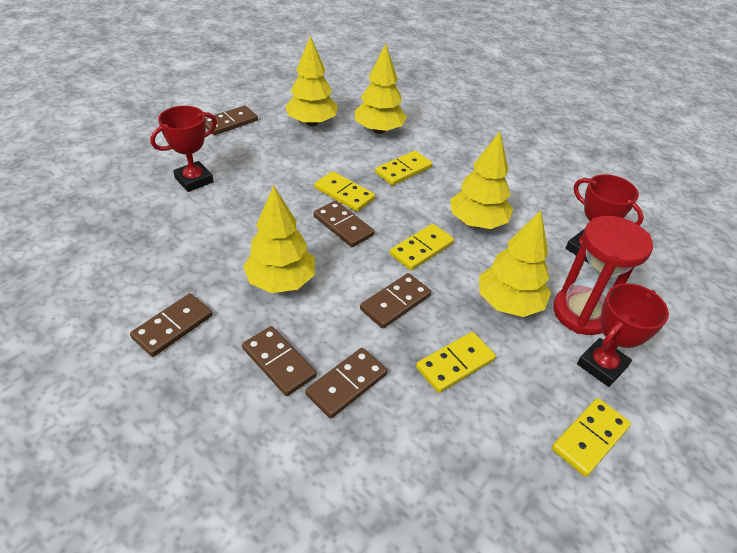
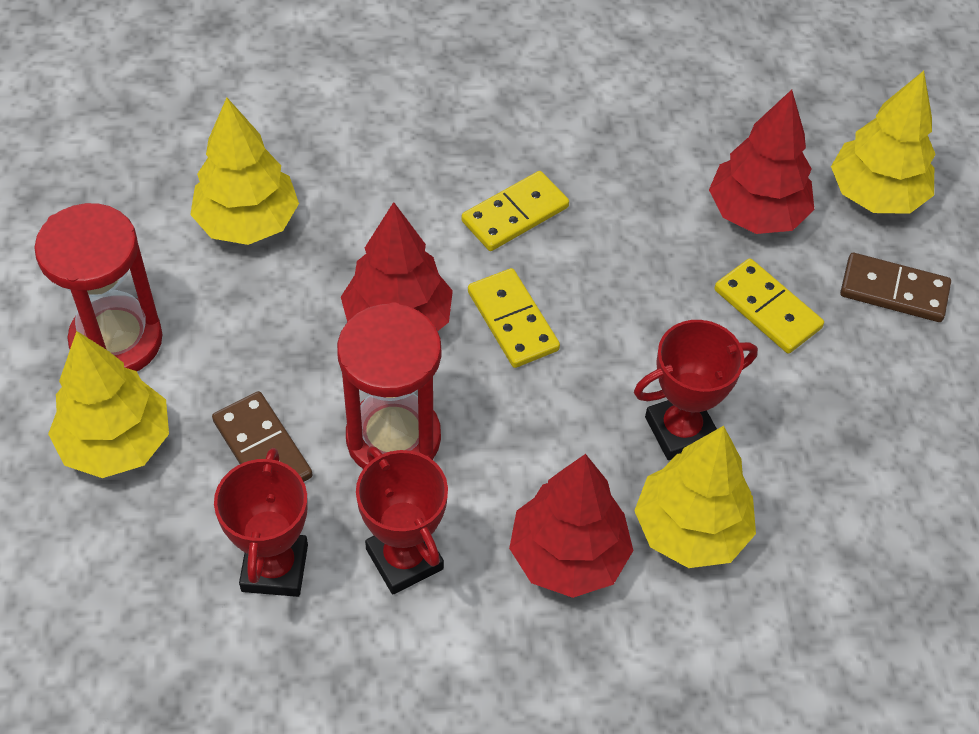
brown domino: [130,293,213,357] [205,105,258,135] [242,326,317,396] [305,348,387,418] [314,200,374,247] [360,273,431,329] = 6 -> [212,391,313,482] [840,253,951,322] = 2
red hourglass: [553,216,653,335] = 1 -> [34,203,163,371] [337,302,441,469] = 2
red tree: none = 0 -> [341,202,453,331] [509,454,633,598] [709,90,814,234] = 3
yellow domino: [315,171,375,212] [375,151,432,186] [390,224,454,271] [416,332,496,393] [552,398,631,477] = 5 -> [462,171,569,251] [468,268,560,368] [715,258,824,354] = 3
yellow tree: [243,185,315,293] [285,36,338,126] [355,44,407,134] [450,131,513,229] [479,210,551,317] = 5 -> [48,331,169,478] [190,98,299,245] [634,426,756,568] [831,71,935,214] = 4

